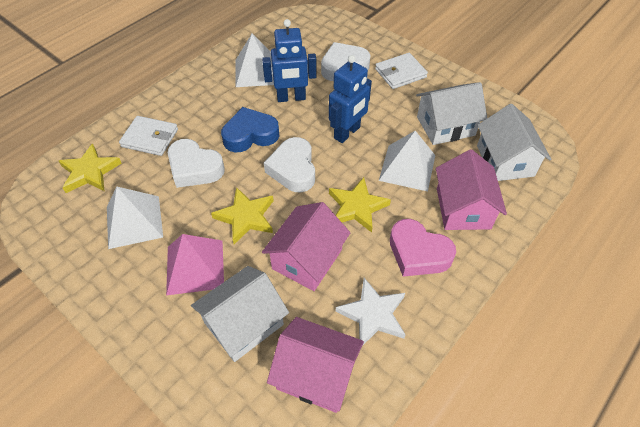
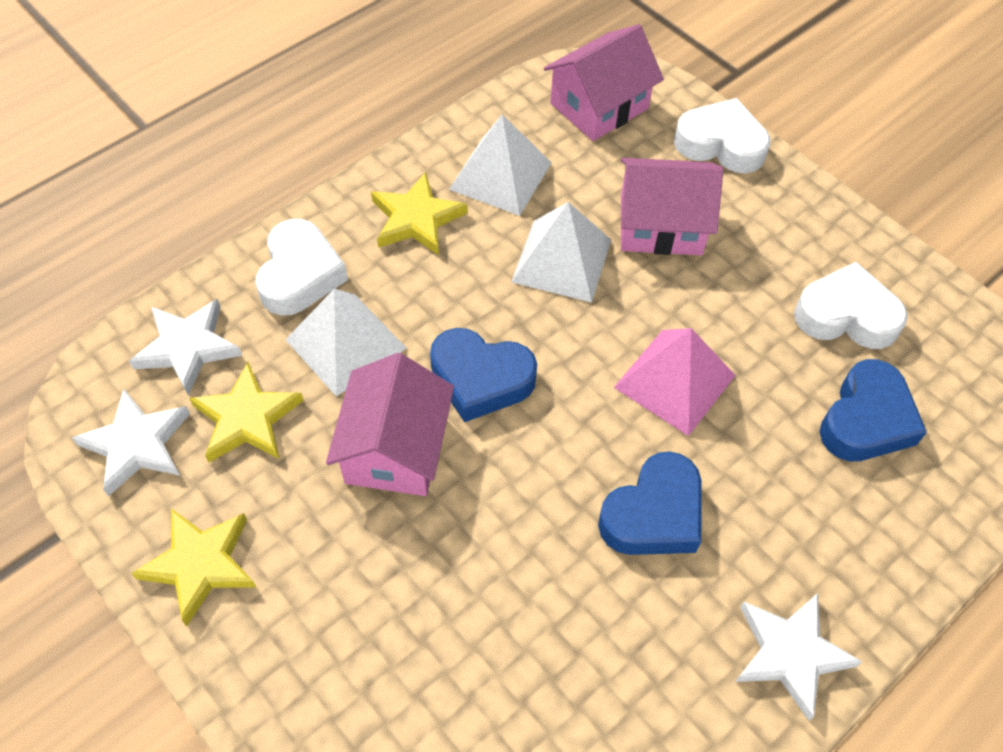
blue heart: [221,107,279,153] = 1 -> [430,328,537,422] [598,451,702,555] [820,359,927,461] = 3
blue robot: [262,19,316,102] [329,55,372,143] = 2 -> none = 0
pink heart: [390,219,456,277] = 1 -> none = 0
white house: [191,266,289,362] [416,82,487,145] [477,104,551,181] = 3 -> none = 0
white star: [335,278,406,346] = 1 -> [72,388,190,496] [129,299,242,395] [735,593,862,721] = 3
white wallet: [119,116,178,156] [375,53,428,89] = 2 -> none = 0

